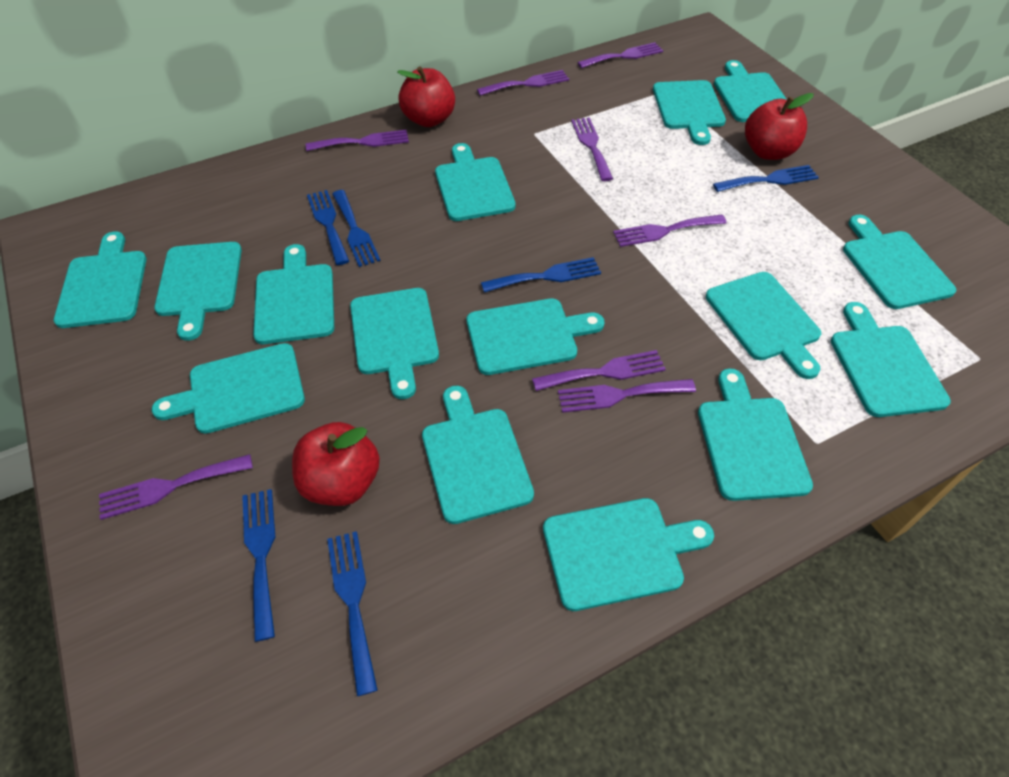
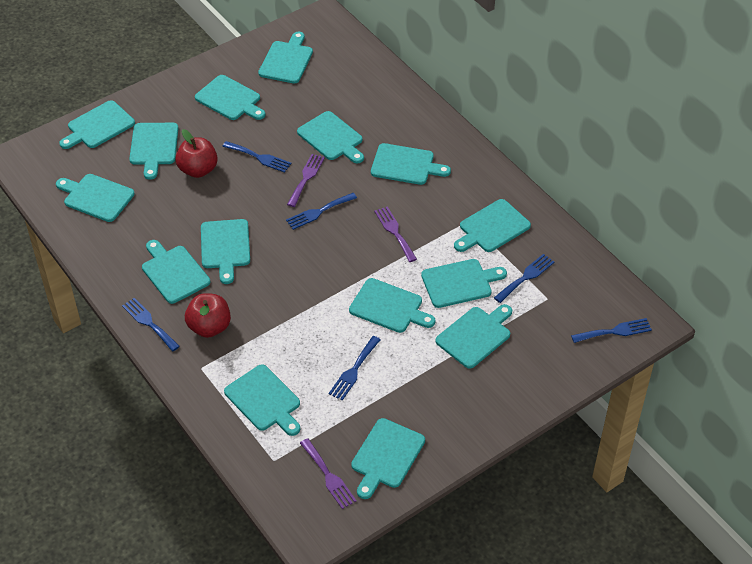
purple fork: [99,454,253,520] [306,130,409,151] [477,70,569,96] [532,350,666,391] [558,379,696,413] [571,117,613,181] [577,42,663,68] [613,214,727,247] = 8 -> [287,154,325,207] [300,438,357,509] [374,206,417,262] = 3
red apple: [292,422,380,506] [397,66,455,127] [745,93,814,160] = 3 -> [175,129,218,178] [185,293,231,338] = 2

